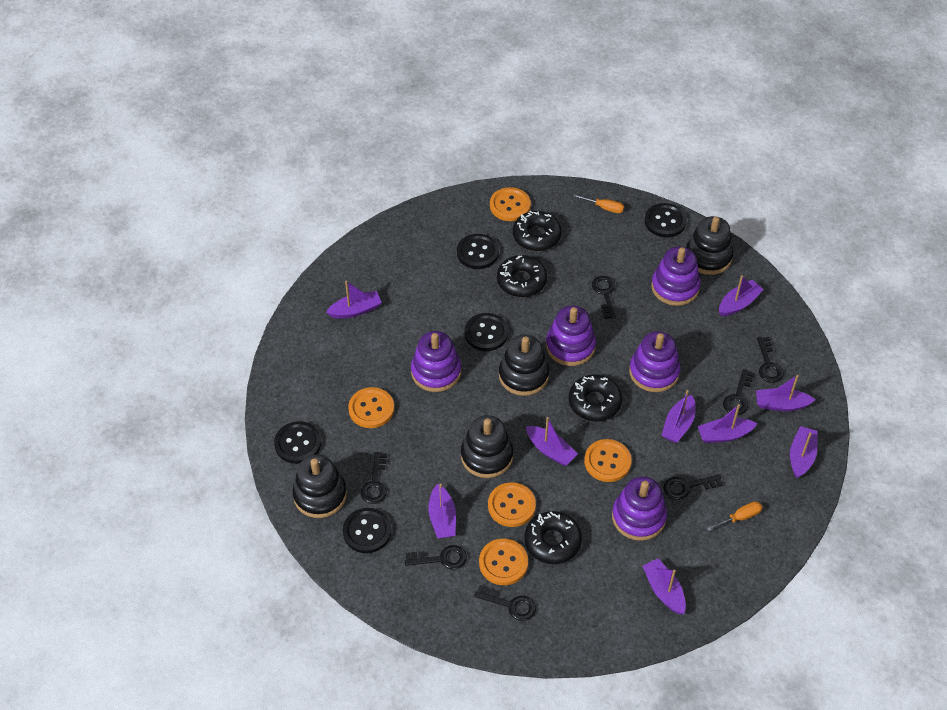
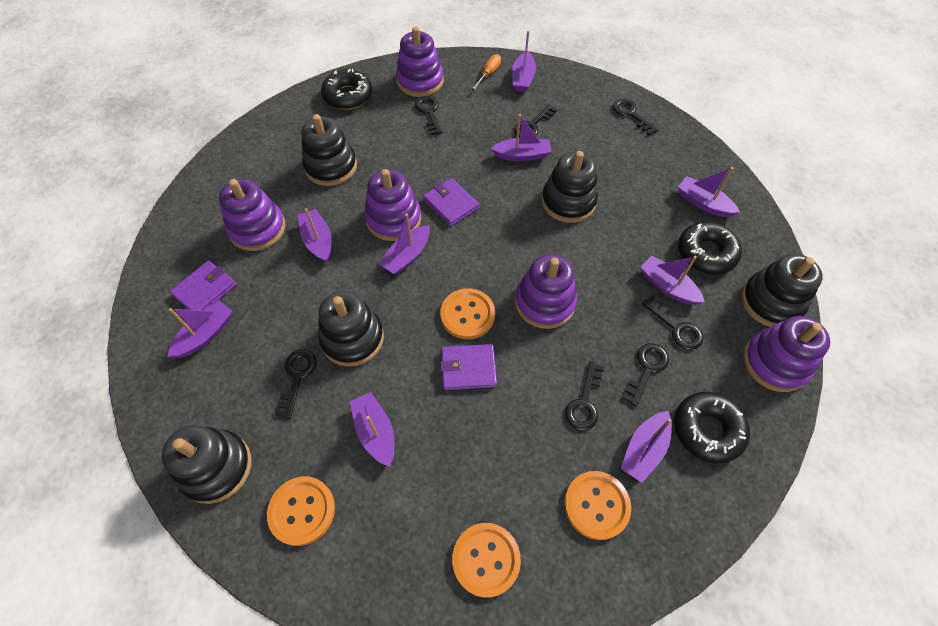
black button: [274,421,321,464] [343,508,392,553] [457,234,499,269] [464,313,508,351] [645,203,686,238] = 5 -> none = 0
black donut: [497,255,547,297] [513,211,562,251] [524,511,582,564] [569,374,622,421] = 4 -> [321,69,372,110] [674,392,750,463] [678,221,742,275] = 3
black stacking toy: [292,454,347,518] [461,415,513,478] [499,335,549,396] [686,216,733,275] = 4 -> [162,425,251,504] [301,114,357,186] [318,291,384,367] [542,151,598,223] [741,254,823,327] = 5
orange button: [348,387,394,428] [479,539,528,585] [488,482,536,527] [490,187,531,221] [584,439,632,482] = 5 -> [267,476,335,546] [440,288,495,339] [452,523,521,598] [564,471,631,540] = 4
orange screwdriver: [573,194,624,213] [707,501,762,531] = 2 -> [472,54,501,90] = 1
purple wallet: none = 0 -> [170,261,236,310] [423,178,479,226] [440,344,497,390] = 3

